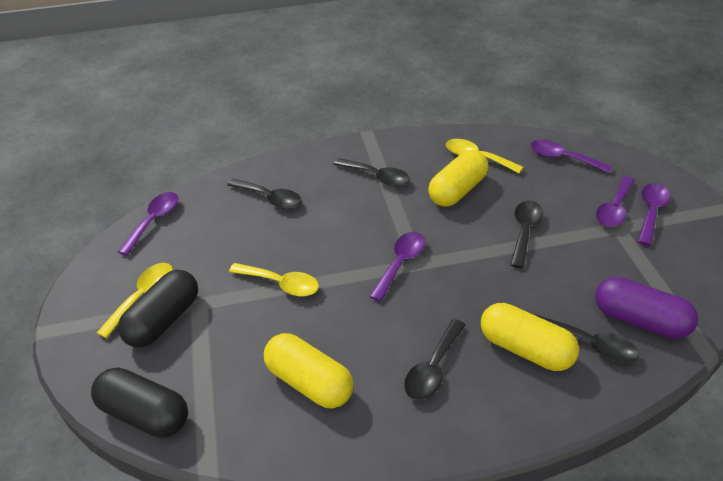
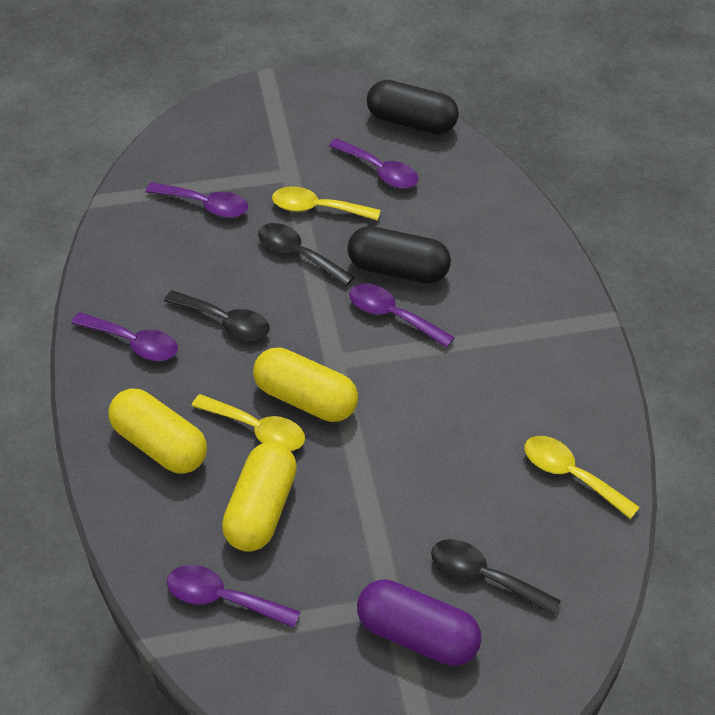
black spoon: [227,178,301,209] [333,158,410,187] [404,319,465,401] [510,201,543,268] [533,314,639,363] = 5 -> [164,290,270,340] [258,223,354,286] [431,539,561,616] = 3

